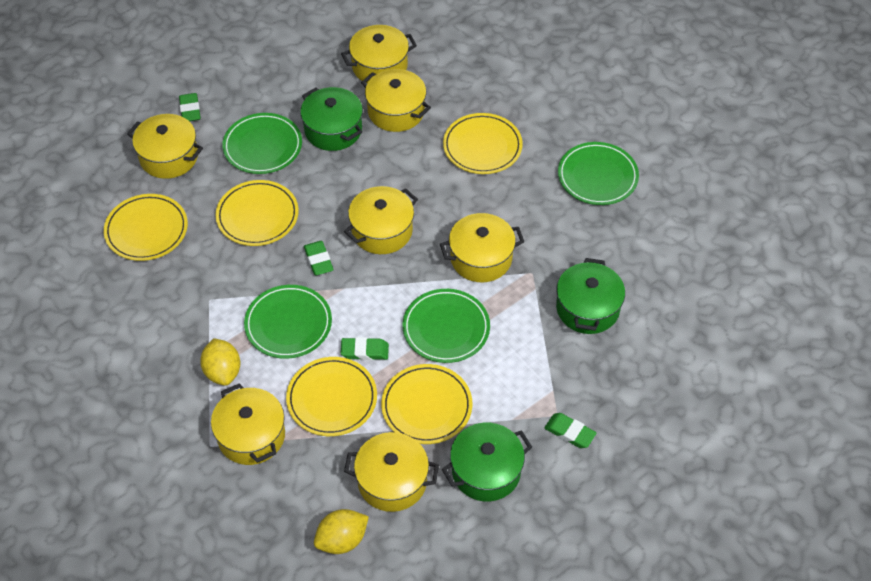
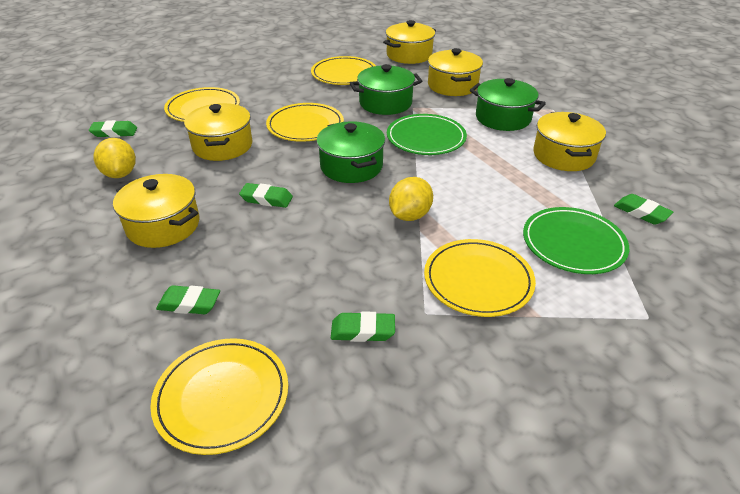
green eraser: [179,93,201,121] [304,241,334,275] [341,337,389,360] [544,413,597,448] = 4 -> [89,120,137,137] [156,285,220,314] [239,183,293,208] [331,311,395,342] [614,194,674,225] = 5
green plate: [222,113,302,174] [244,285,332,359] [402,289,490,363] [558,142,639,205] = 4 -> [387,114,467,155] [523,207,629,274] = 2
yellow pot: [127,114,203,179] [211,383,285,465] [341,25,417,83] [344,186,418,254] [344,432,439,512] [361,69,431,132] [440,213,524,282] = 7 -> [113,174,200,248] [184,103,252,161] [383,20,436,64] [428,48,483,96] [533,112,606,171] = 5

